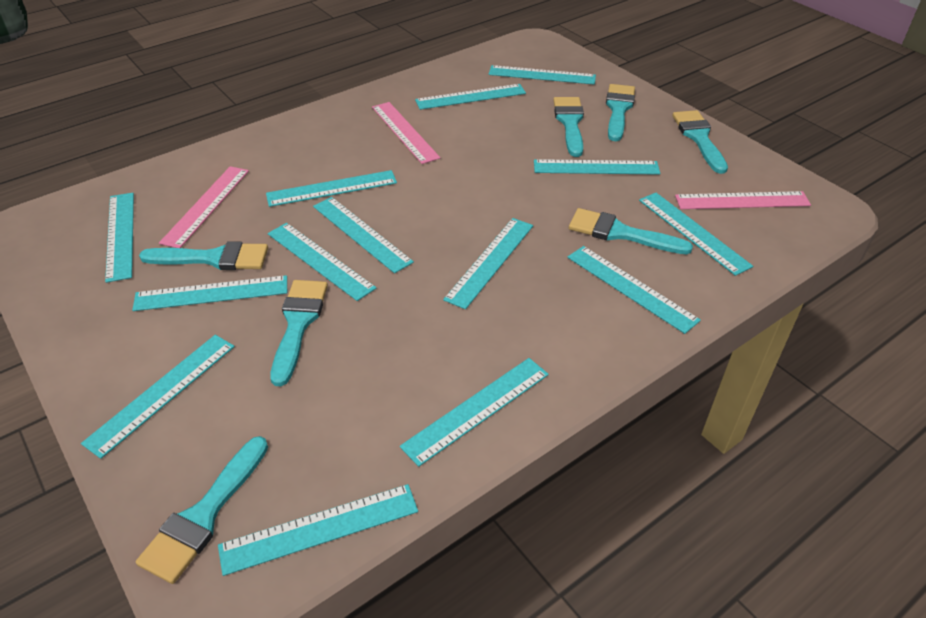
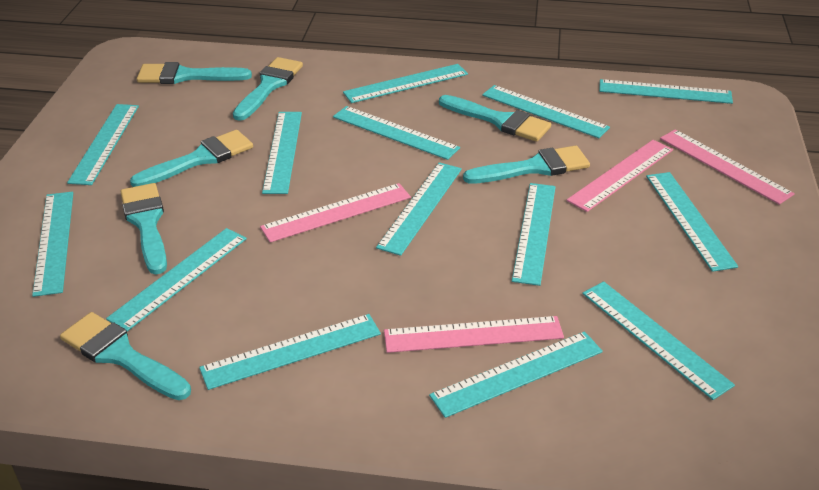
pink ruler: [159,166,249,248] [372,102,440,164] [675,191,811,209] = 3 -> [260,183,411,242] [384,316,564,353] [567,140,673,212] [660,129,795,205] = 4

